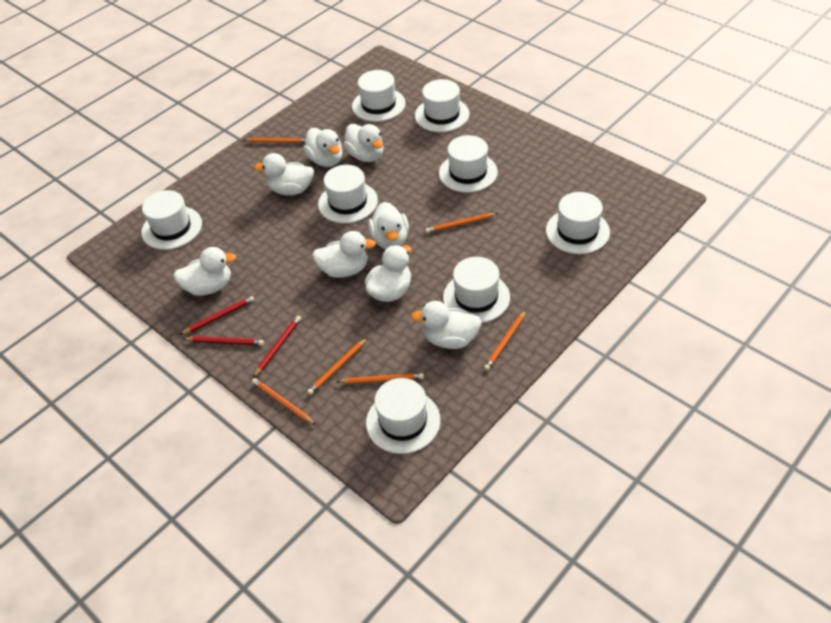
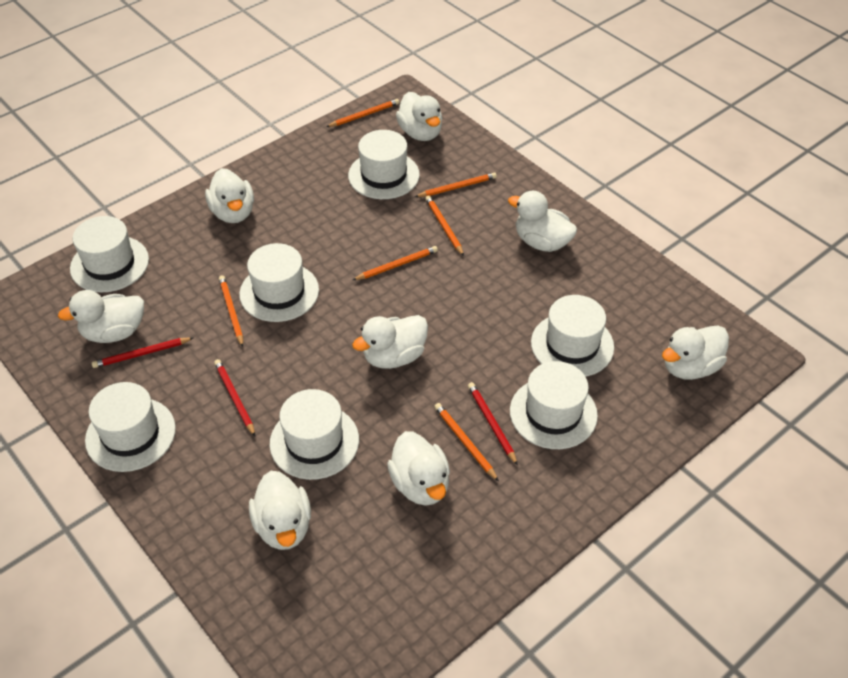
white hat: [141,190,202,250] [318,165,378,223] [352,70,406,122] [366,378,441,454] [415,79,469,132] [439,135,498,193] [443,257,510,323] [546,192,610,254] = 8 -> [70,216,149,292] [85,382,176,472] [239,243,319,322] [270,389,359,480] [348,130,420,199] [510,361,598,449] [531,295,614,377] = 7

